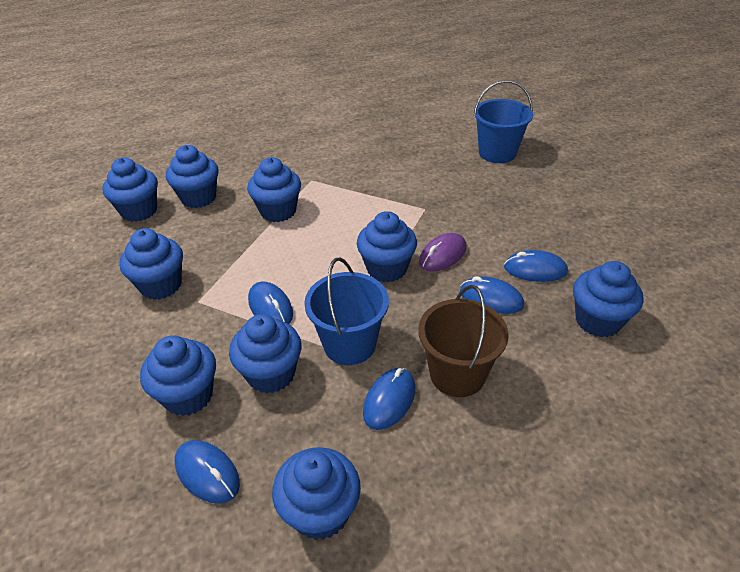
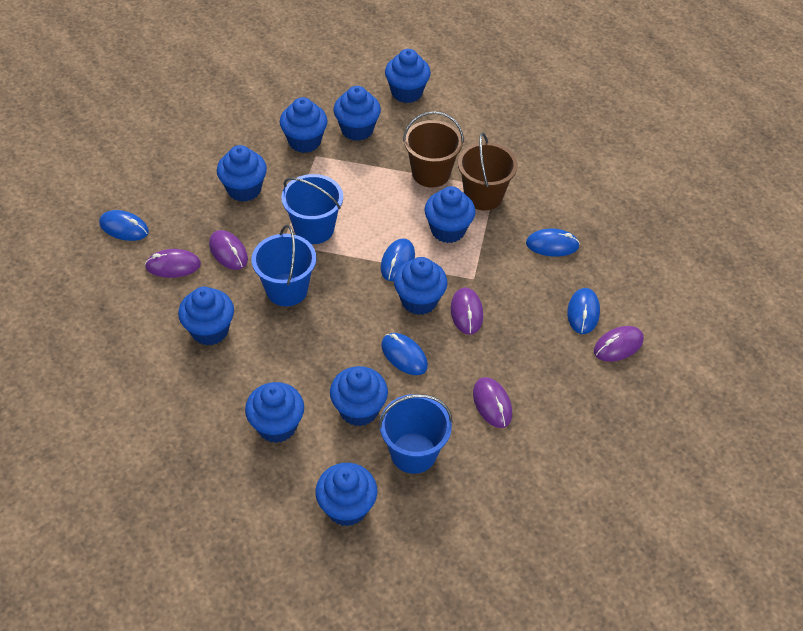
blue bucket: [304,257,389,365] [474,80,533,163] = 2 -> [252,225,316,307] [281,174,343,244] [378,394,453,474] = 3
blue cupcake: [102,157,158,222] [119,228,183,300] [140,335,216,416] [166,145,219,208] [229,314,302,394] [247,157,301,222] [272,447,361,540] [357,211,417,282] [573,261,644,337] = 9 -> [178,287,234,346] [217,145,267,202] [245,382,304,443] [280,97,328,153] [315,463,377,527] [330,366,388,426] [333,86,381,141] [385,49,431,103] [394,257,448,315] [424,186,475,243] = 10
brown bucket: [418,285,509,397] = 1 -> [403,111,464,188] [458,132,518,211] = 2
purple mouse: [419,233,466,271] = 1 -> [145,249,201,278] [209,230,248,270] [451,287,483,335] [473,377,512,428] [594,326,644,362] = 5

